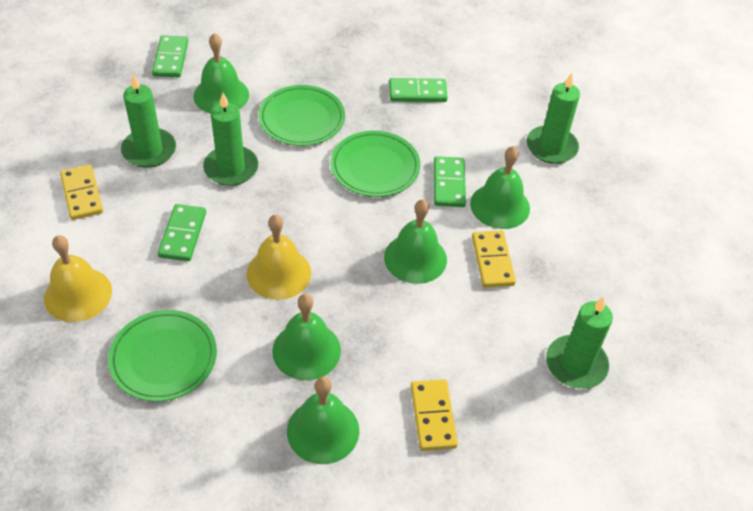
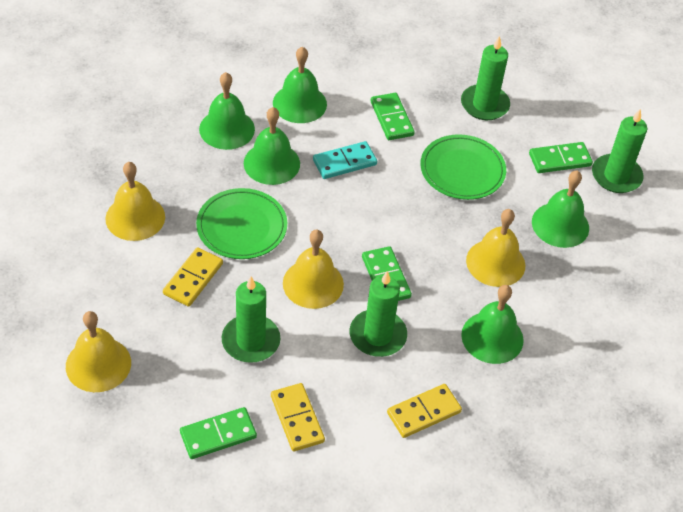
green plate: [108,310,217,401] [259,85,345,146] [331,131,420,197] = 3 -> [196,188,287,259] [420,134,506,200] = 2
turquoise domino: none = 0 -> [313,141,377,179] = 1
yellow bell: [44,235,112,322] [247,214,311,300] = 2 -> [66,311,131,392] [105,162,165,241] [283,229,344,309] [466,209,525,287] = 4

